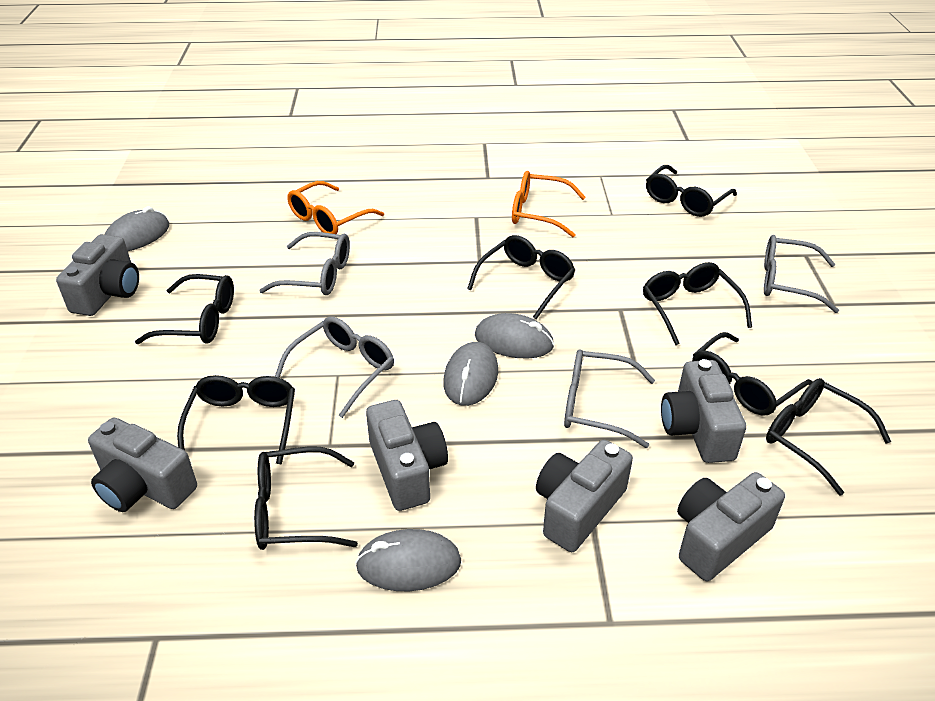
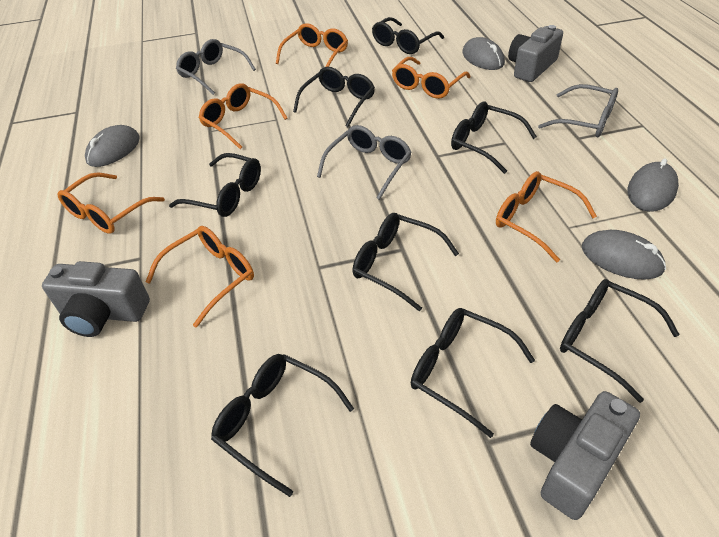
grey camera: [56,234,139,316] [88,418,197,512] [366,400,448,511] [536,440,633,552] [661,359,746,463] [677,472,785,581] = 6 -> [42,261,150,337] [508,25,563,82] [530,391,640,520] = 3
grey glasses: [259,232,350,295] [275,317,394,418] [564,349,655,448] [764,235,839,313] = 4 -> [176,39,256,95] [317,125,412,200] [538,84,618,137] = 3
orange glasses: [287,181,384,234] [512,171,586,237] = 2 -> [58,172,165,234] [146,226,254,328] [199,84,287,149] [276,23,348,67] [392,57,470,99] [496,171,597,262] = 6

